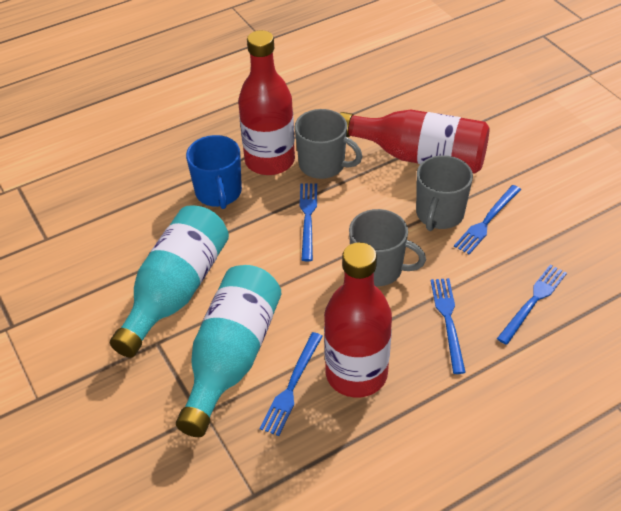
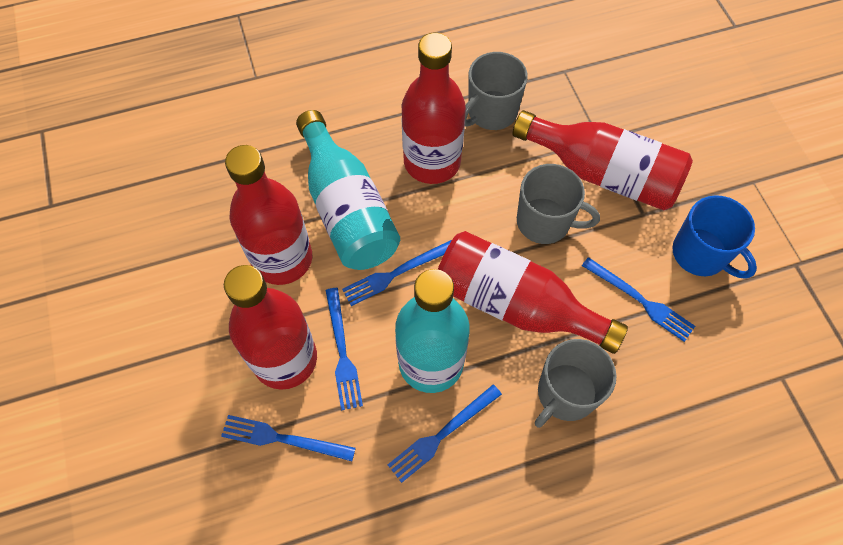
red bottle: [238,30,295,175] [324,242,392,398] [340,110,490,174] = 3 -> [224,265,317,390] [225,145,312,285] [402,33,466,184] [438,231,628,354] [512,110,693,211] = 5

